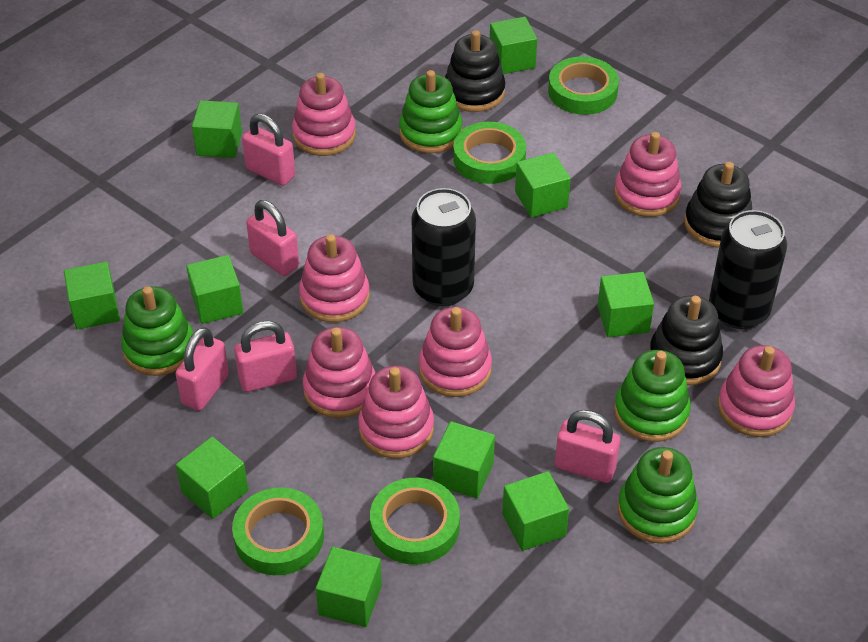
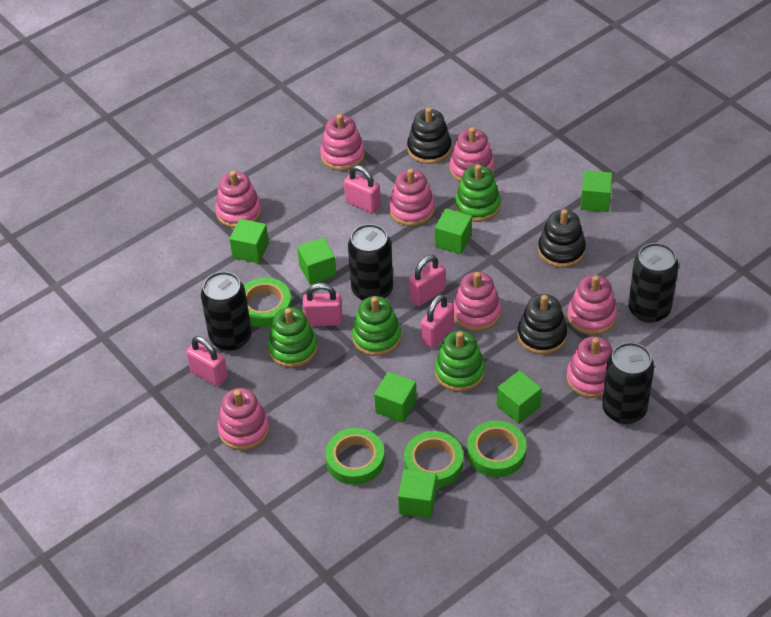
black can: [412,188,476,306] [709,210,787,329] = 2 -> [201,271,252,351] [348,224,393,301] [602,342,654,424] [628,243,679,323] = 4
green cube: [64,262,120,330] [176,437,248,519] [186,255,243,324] [192,100,242,158] [316,547,382,627] [433,421,495,499] [490,17,537,74] [502,471,569,551] [515,152,571,217] [597,272,654,337] = 10 -> [230,219,269,263] [297,237,337,285] [374,372,417,423] [398,469,437,518] [435,208,472,254] [497,370,542,424] [580,170,613,212] = 7
pink stacking toy: [292,73,356,156] [299,234,370,322] [303,327,375,418] [358,366,434,458] [419,307,492,397] [614,132,682,217] [718,345,795,437] = 7 -> [215,171,261,228] [217,388,270,450] [320,114,365,171] [389,169,435,226] [450,127,494,182] [453,272,501,331] [567,336,612,398] [568,275,617,335] = 8

